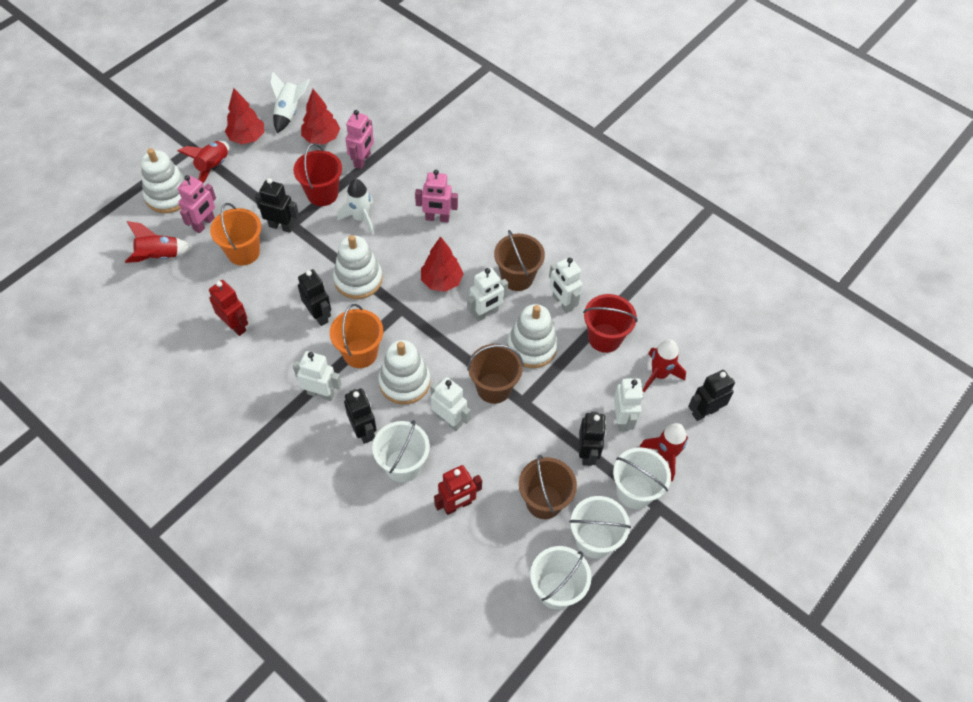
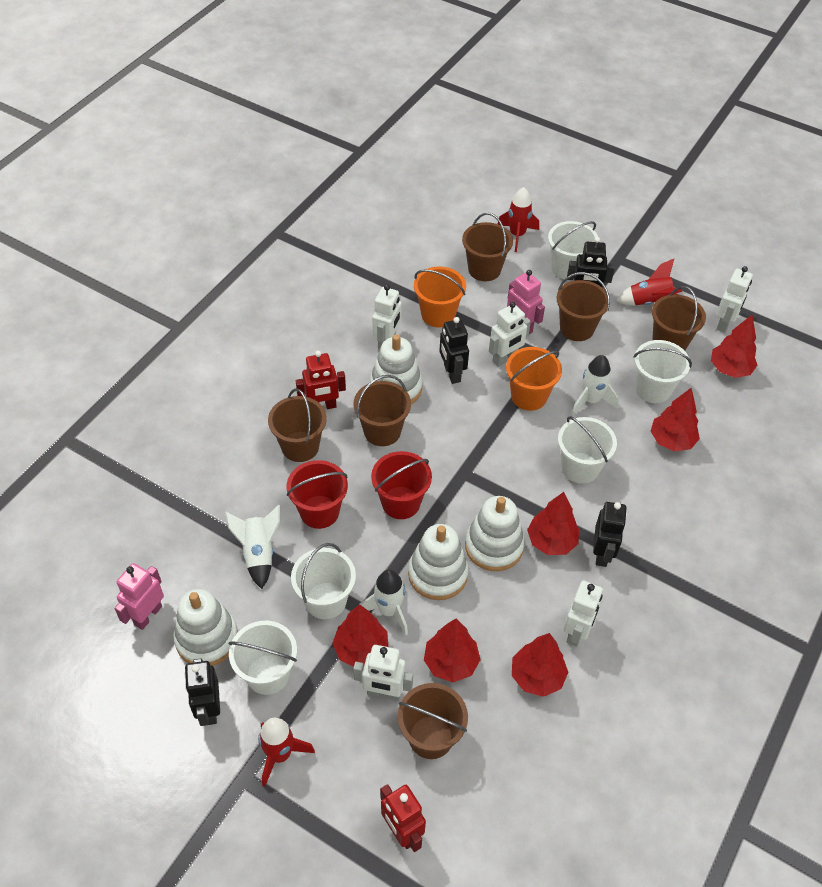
black robot: [255,178,299,233] [298,269,331,326] [344,388,377,444] [579,411,606,466] [688,370,735,421] = 5 -> [184,658,220,726] [439,317,469,384] [567,237,615,288] [593,502,627,567] = 4
brown bucket: [467,344,523,404] [494,230,545,291] [519,455,577,519] = 3 -> [268,388,327,462] [353,375,411,446] [398,683,468,759] [462,213,513,281] [556,272,610,341] [652,286,706,351] = 6
pink robot: [178,175,216,233] [345,110,374,169] [415,170,458,223] = 3 -> [115,563,164,630] [507,270,545,334] = 2
red rocket: [125,221,193,263] [178,141,230,183] [640,423,688,481] [643,339,686,392] = 4 -> [258,718,315,787] [498,187,539,252] [615,259,682,305] = 3
red tree: [225,88,264,144] [301,89,340,144] [421,236,463,292] = 3 -> [332,604,388,667] [424,619,481,682] [512,633,568,697] [527,492,579,555] [651,388,700,451] [711,315,757,378] = 6
white bucket: [372,420,430,483] [530,546,592,610] [569,496,631,558] [613,448,671,509] = 4 -> [228,621,297,695] [291,543,356,619] [548,221,598,279] [558,416,617,484] [633,340,692,403] = 5
white rocket: [270,71,310,133] [337,179,374,235] = 2 -> [225,505,280,589] [360,570,408,636] [572,355,619,415] = 3

